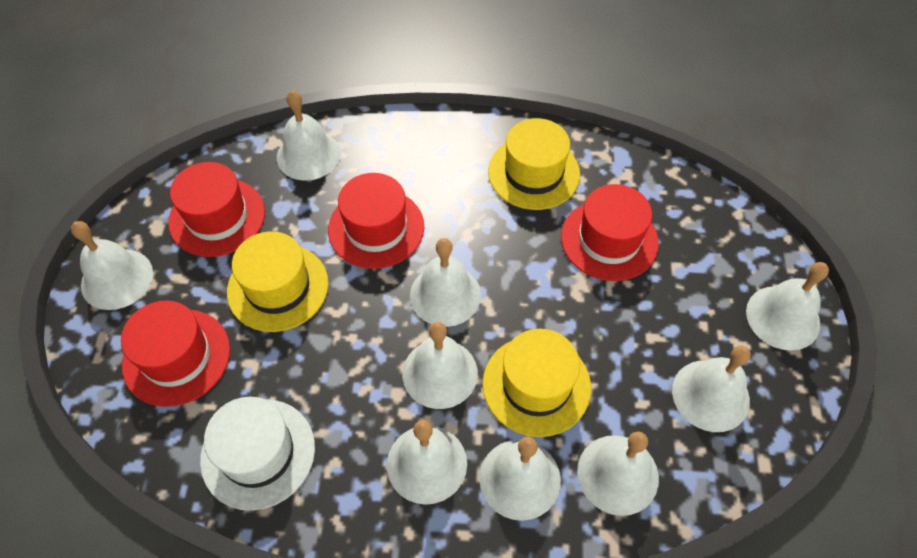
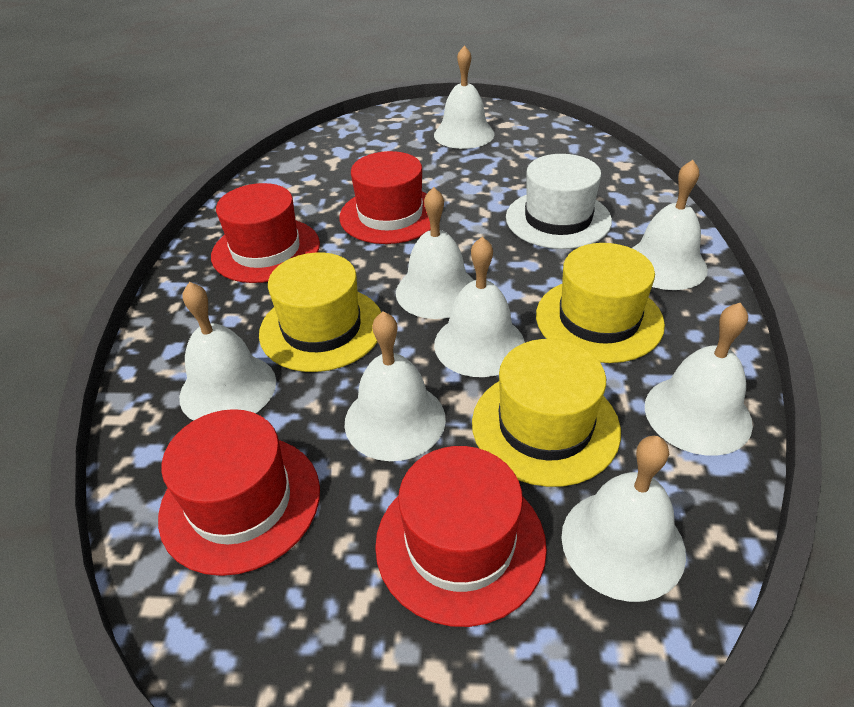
white bell: [71,221,153,310] [277,90,341,181] [387,420,467,505] [402,322,478,409] [410,238,481,327] [479,436,561,521] [577,431,659,516] [672,346,751,432] [746,262,829,351] = 9 -> [179,282,276,421] [345,311,446,461] [396,187,474,319] [434,45,494,149] [434,237,525,377] [561,436,686,602] [632,160,708,290] [645,303,753,456] = 8

